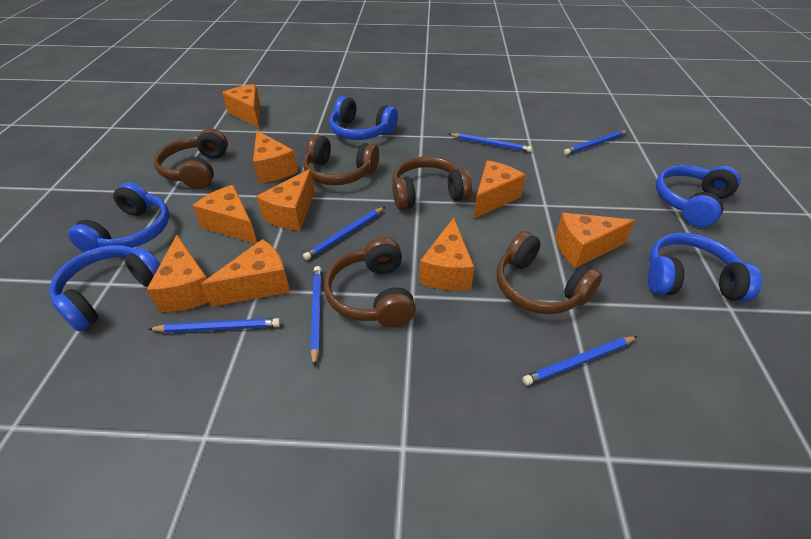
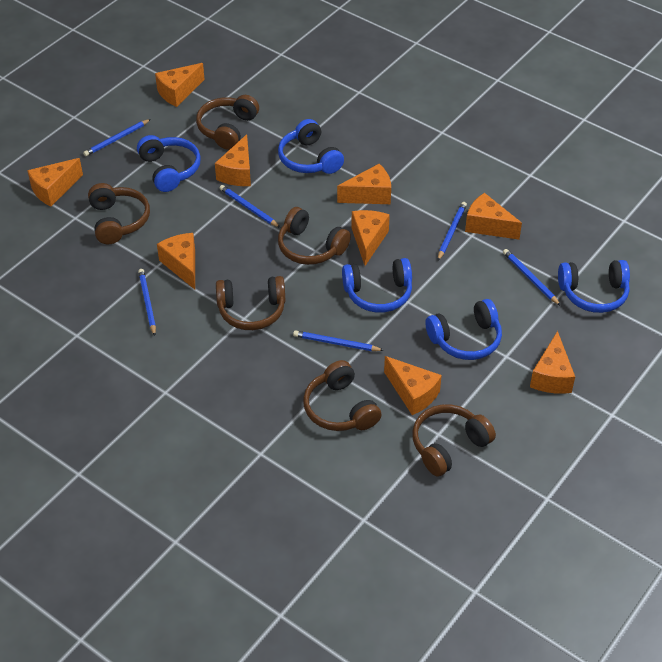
brown headphones: [154,128,228,189] [303,135,379,185] [324,237,416,327] [392,156,472,210] [497,231,602,314] = 5 -> [88,183,150,244] [196,95,259,150] [216,276,285,330] [278,207,351,265] [303,360,381,431] [412,404,496,477] = 6

